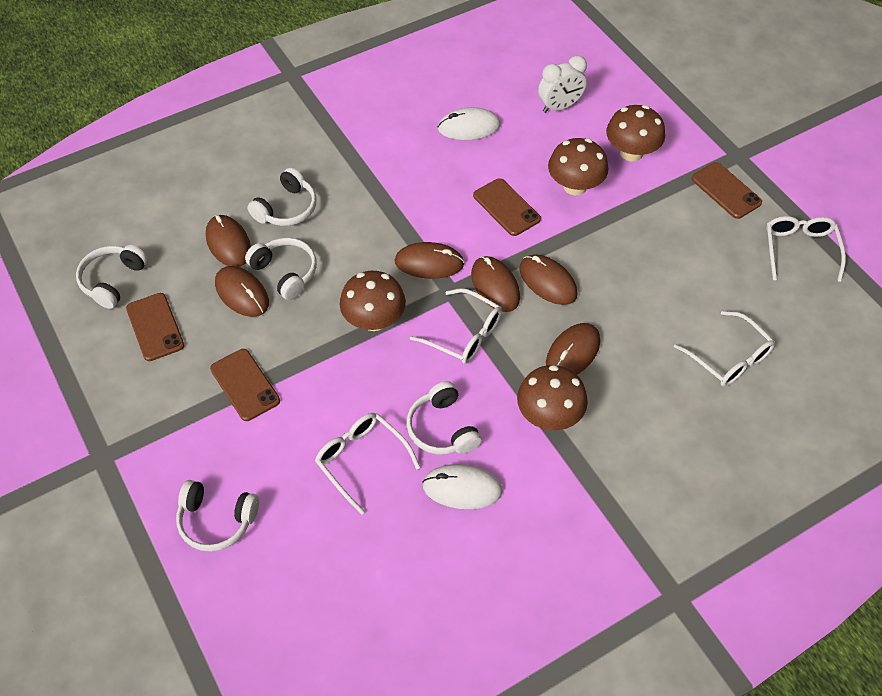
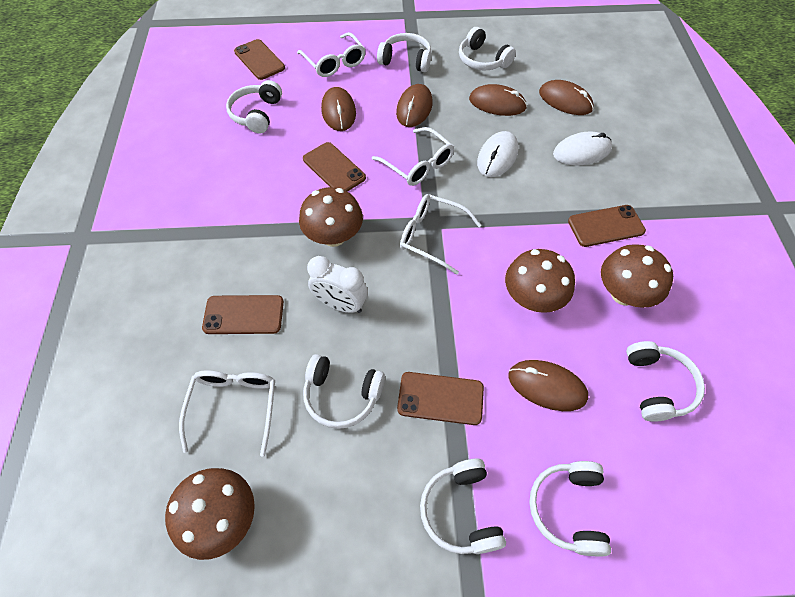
brown mouse: [206,215,251,267] [215,266,269,317] [395,242,464,279] [471,256,520,312] [519,254,578,305] [546,323,600,375] = 6 -> [321,87,356,131] [396,84,433,127] [469,84,527,116] [508,360,588,411] [539,80,594,115] = 5
brown phone: [126,293,184,361] [210,349,280,421] [473,178,541,236] [692,162,762,219] = 4 -> [202,295,284,334] [234,39,285,80] [303,142,366,192] [397,372,484,425] [568,205,646,247] = 5
white headphones: [76,245,148,309] [176,480,259,552] [245,238,317,300] [247,168,317,226] [407,381,482,454] = 5 -> [226,80,282,133] [303,354,385,429] [377,33,431,72] [420,458,506,554] [459,27,516,71] [529,461,611,556] [626,341,705,422] = 7

